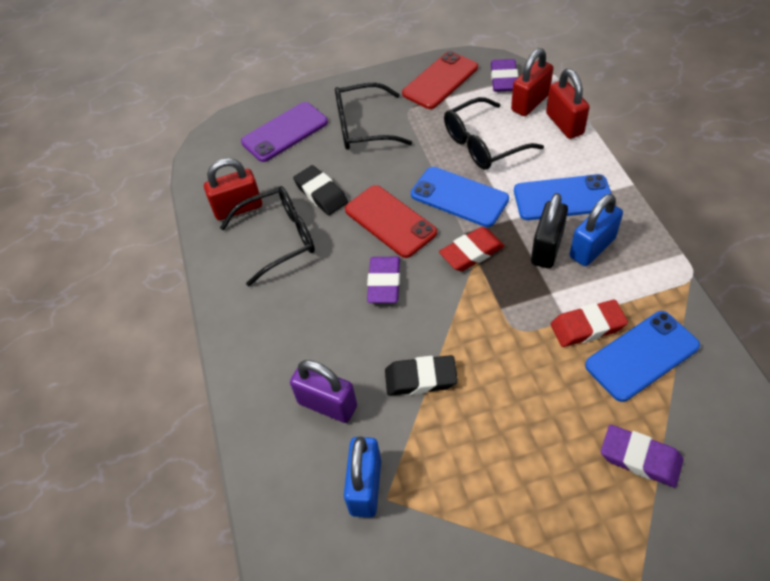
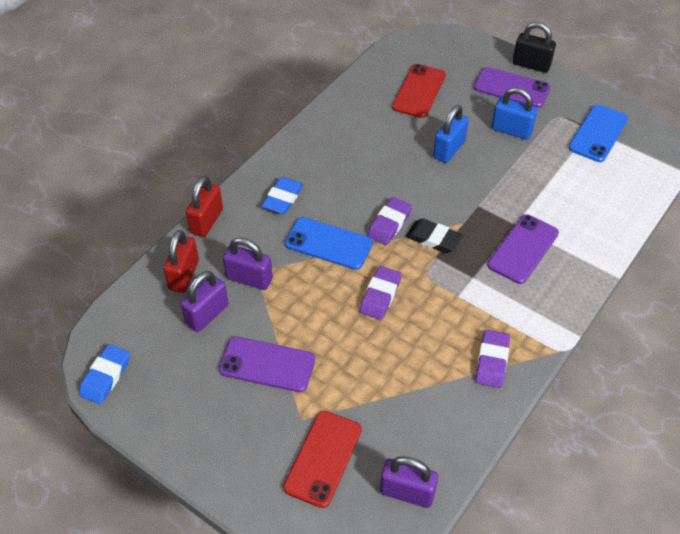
black eraser: [293,165,348,215] [385,355,458,396] = 2 -> [406,219,463,253] = 1
black glasses: [220,186,315,286] [335,83,412,150] [444,97,544,170] = 3 -> none = 0
blue eraser: none = 0 -> [79,344,130,404] [262,177,304,214] = 2
blue phone: [411,167,509,227] [514,174,612,220] [585,311,700,402] = 3 -> [285,217,373,270] [569,104,628,162] = 2
purple padlock: [290,360,357,423] = 1 -> [181,271,229,332] [223,237,273,290] [380,457,438,508] = 3
purple phone: [241,102,328,162] = 1 -> [219,337,315,392] [474,67,550,108] [487,214,559,284] = 3
red eraser: [439,227,505,271] [551,300,628,347] = 2 -> none = 0
red padlock: [204,158,262,220] [511,48,553,116] [546,69,590,139] = 3 -> [163,230,199,293] [186,176,223,237] = 2

